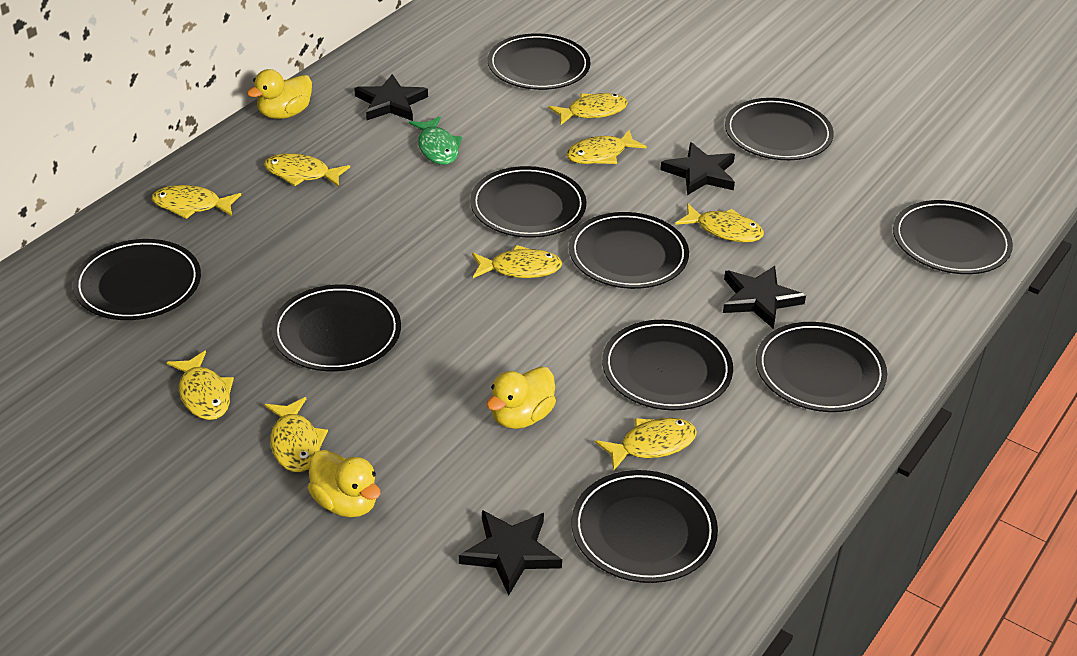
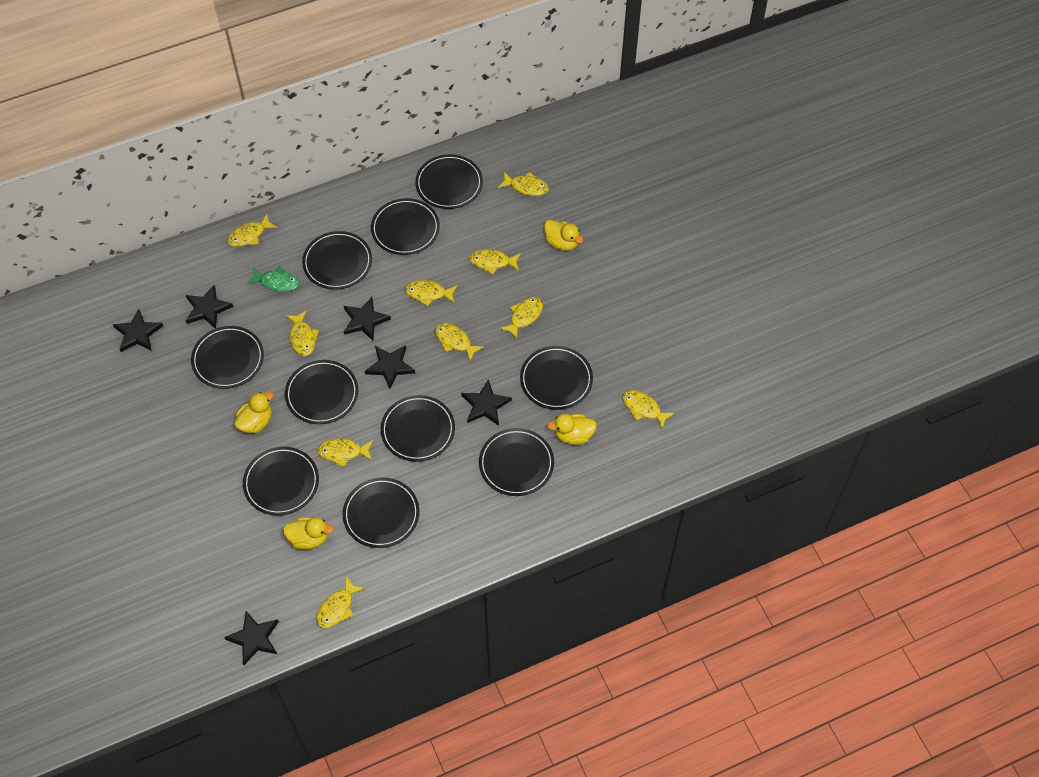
black star: [354,74,428,121] [459,510,562,596] [660,142,735,195] [723,266,806,329] = 4 -> [113,309,163,352] [185,285,233,329] [224,611,279,665] [344,297,391,340] [365,345,415,389] [461,379,512,426] = 6
yellow duck: [247,69,312,119] [308,450,381,517] [486,366,556,429] = 3 -> [234,392,273,433] [283,517,334,550] [544,219,584,251] [547,414,597,445] = 4
yellow fish: [152,185,241,219] [167,351,234,420] [264,153,350,187] [265,397,328,472] [472,245,562,278] [548,93,628,125] [566,130,647,164] [595,418,697,471] [675,203,764,242] = 9 -> [227,214,278,247] [286,310,319,356] [316,576,365,628] [317,438,373,467] [405,280,458,307] [435,323,484,362] [469,249,521,275] [498,172,549,196] [499,297,543,340] [622,390,675,430] = 10

